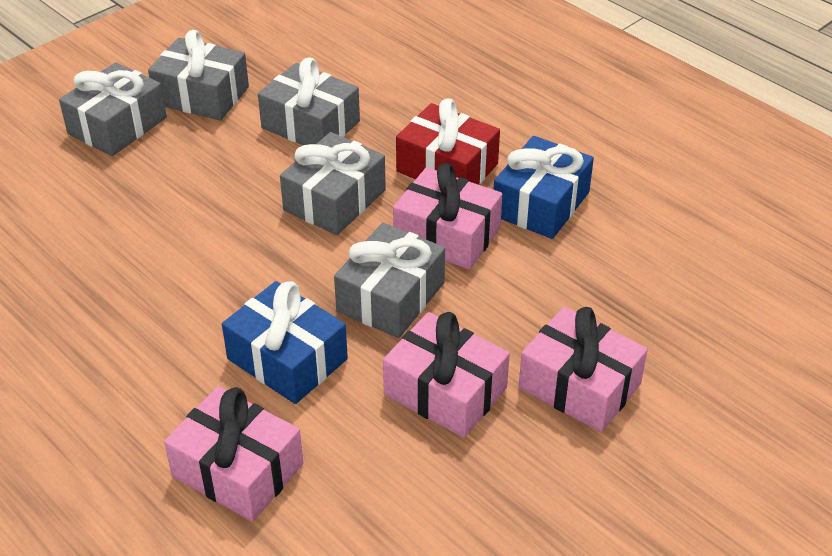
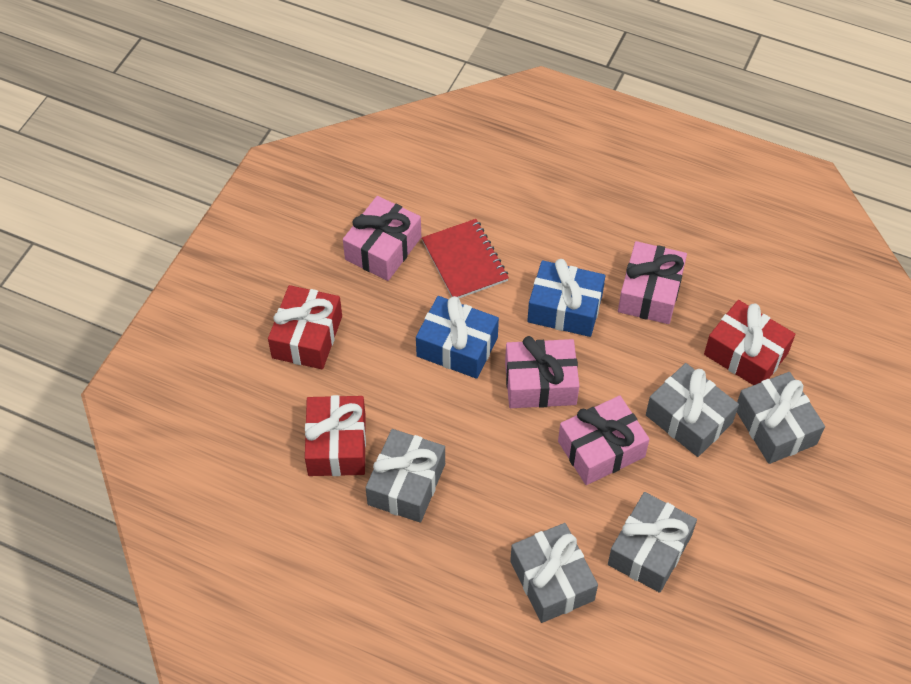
red gift: [396,98,500,185] = 1 -> [268,285,342,369] [305,395,366,476] [704,300,795,385] = 3
red notebook: none = 0 -> [422,219,509,298] = 1

